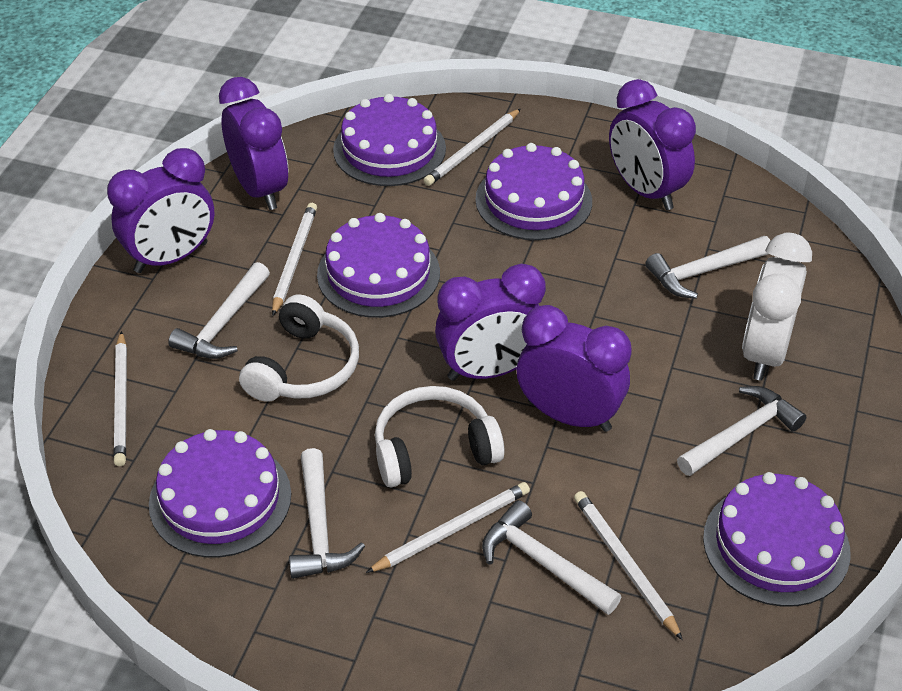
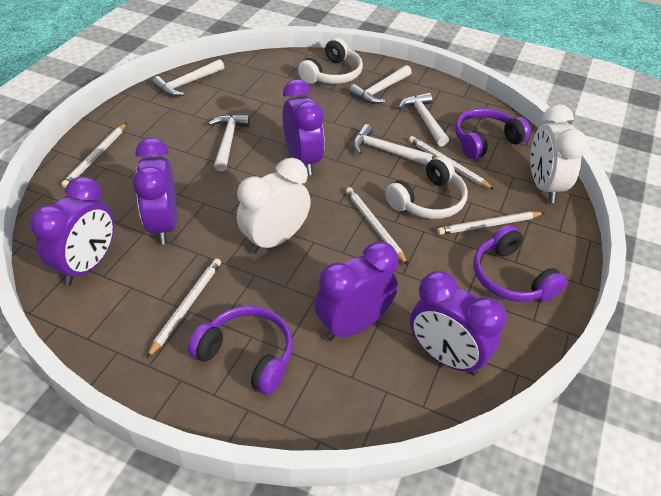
purple cake: [149,429,291,558] [317,213,440,318] [333,94,446,186] [475,143,592,240] [703,472,850,607] = 5 -> none = 0
purple headphones: none = 0 -> [188,306,293,395] [455,108,531,159] [474,225,567,302] = 3
white clock: [742,232,812,381] = 1 -> [237,158,311,254] [530,104,588,203] = 2

